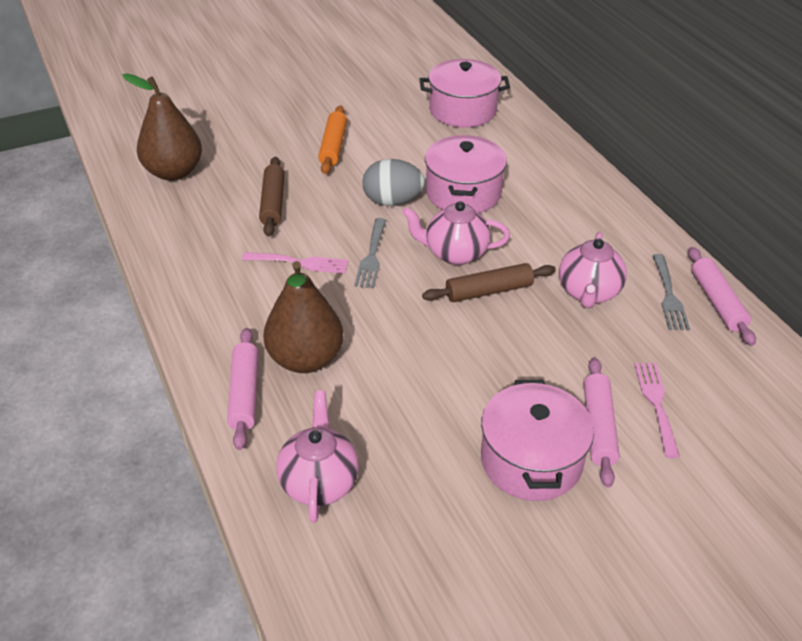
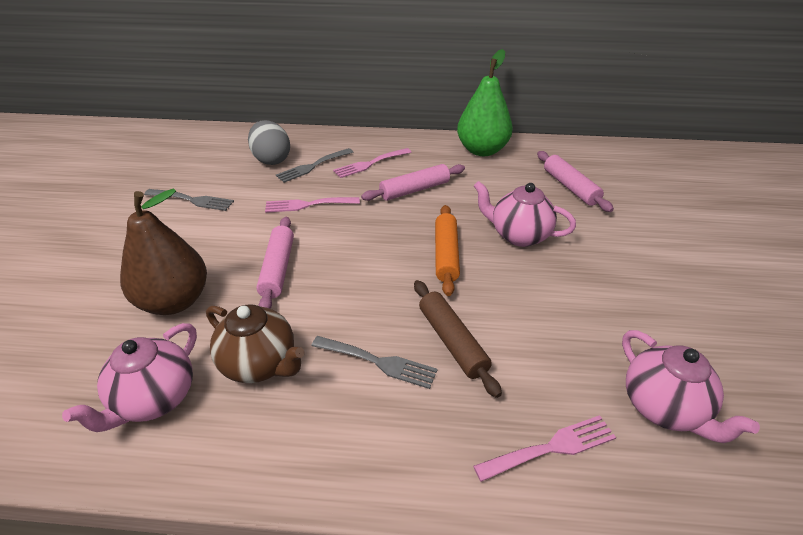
brown pear: [123,73,202,181] [263,261,343,373] = 2 -> [120,188,207,315] = 1
brown rolling pin: [259,157,285,237] [422,263,556,302] = 2 -> [414,280,502,398] = 1
brown teapot: none = 0 -> [206,304,305,383] = 1
green pear: none = 0 -> [457,49,513,156] = 1
grey fork: [354,218,386,288] [652,254,690,330] = 2 -> [144,189,234,211] [276,148,353,183] [312,336,438,389] = 3
pink fork: [242,252,349,274] [634,363,680,458] = 2 -> [265,197,360,213] [333,148,411,178] [473,415,616,482] = 3
pink pot: [419,59,510,128] [425,135,507,213] [481,380,594,501] = 3 -> none = 0

